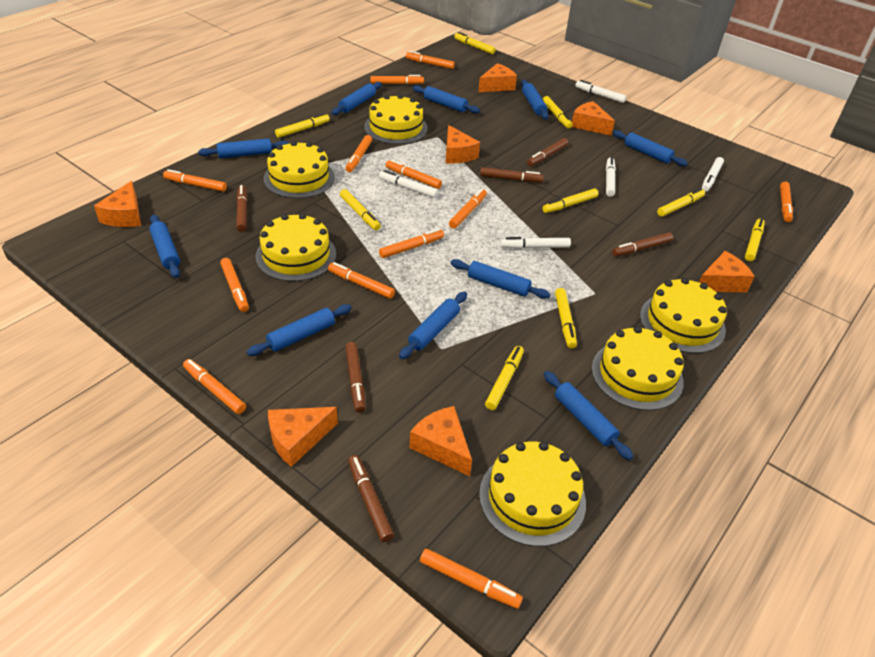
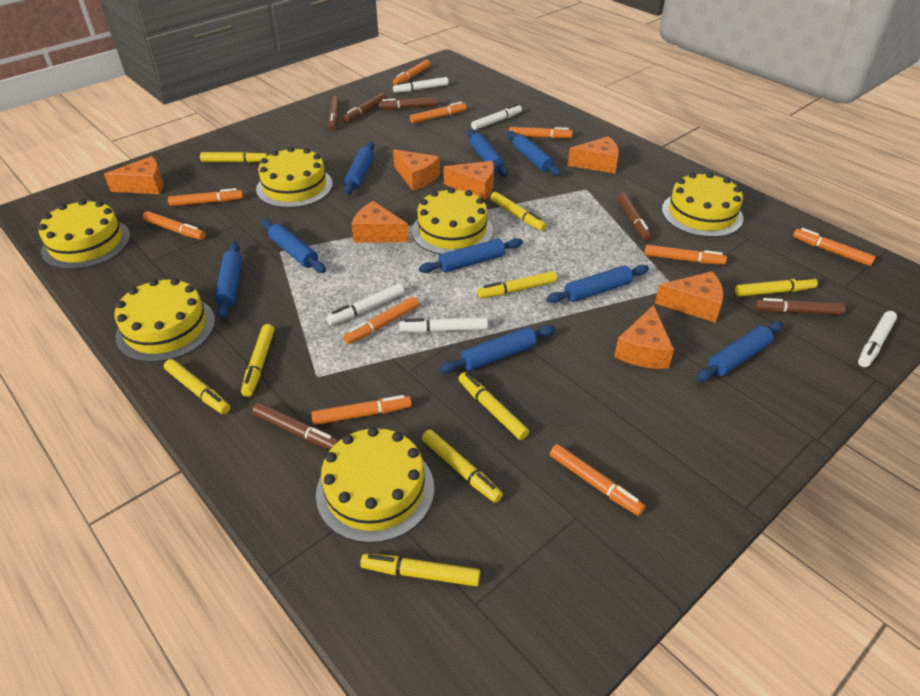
blue rolling pin: [149,214,180,278] [198,138,289,158] [247,304,352,356] [331,82,382,115] [399,291,467,359] [413,85,480,114] [450,259,550,299] [521,80,549,120] [544,371,633,460] [612,130,688,166] = 10 -> [215,242,242,319] [262,220,326,273] [344,142,374,195] [419,238,523,273] [440,325,555,373] [467,129,508,177] [507,131,561,176] [547,265,649,303] [696,321,783,382] = 9
orange marker: [163,169,227,192] [183,359,246,414] [220,258,249,312] [328,262,395,299] [346,135,372,172] [371,75,424,84] [379,229,444,258] [386,159,442,189] [406,51,455,69] [420,549,523,609] [449,189,487,229] [780,182,793,222] = 12 -> [143,211,206,240] [168,188,243,206] [311,395,412,425] [343,297,419,344] [393,60,430,85] [410,102,467,123] [509,127,573,139] [550,444,645,516] [644,245,727,265] [793,228,876,266] = 10

